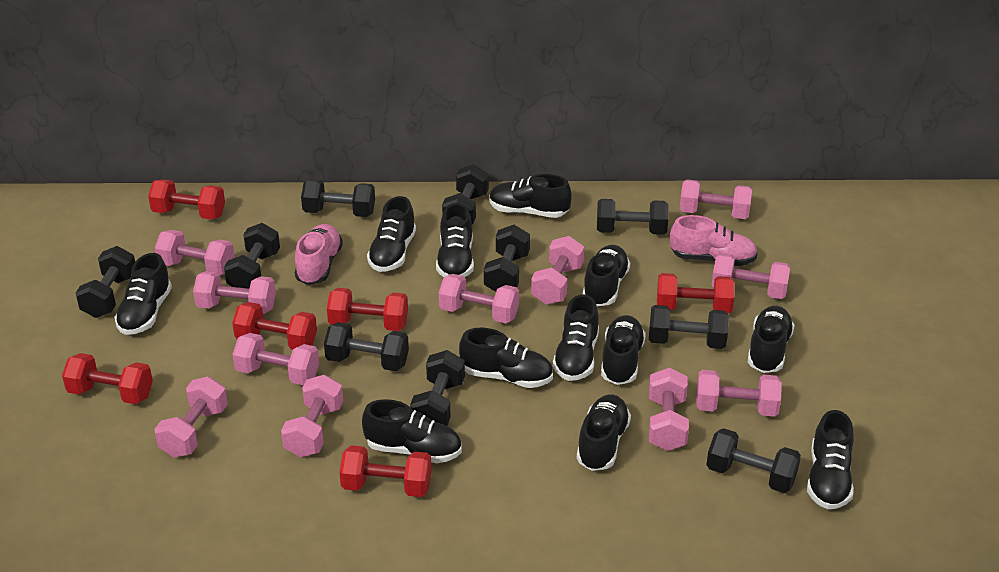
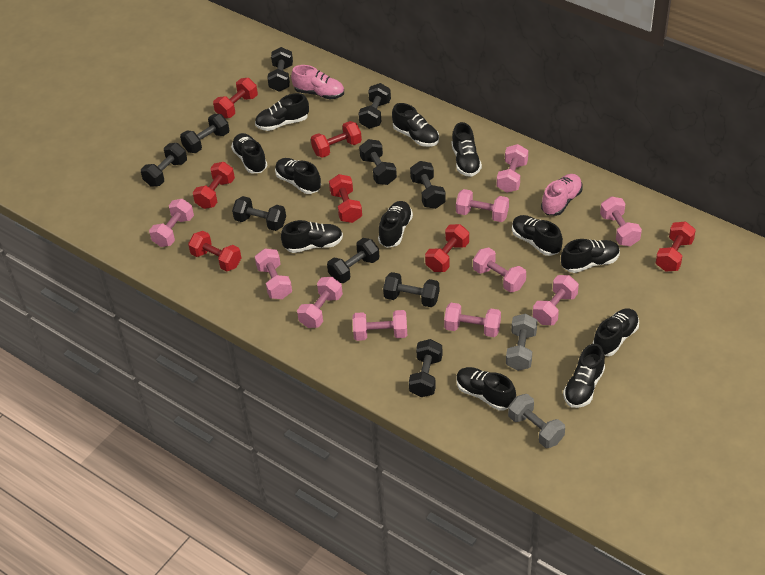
grey dumbbell: none = 0 -> [506,313,537,371] [508,394,565,448] = 2
pink dumbbell: [154,376,228,457] [155,230,235,275] [193,271,276,314] [232,333,319,385] [281,375,343,457] [439,274,519,323] [531,236,584,305] [649,368,689,451] [680,179,752,219] [696,370,782,417] [712,253,790,299] = 11 -> [149,199,194,247] [255,248,292,299] [297,277,343,328] [353,310,407,341] [444,303,501,337] [456,189,509,222] [473,247,526,293] [497,144,528,193] [533,275,579,325] [600,196,642,246] = 10
red dumbbell: [62,353,153,404] [148,179,225,219] [232,302,317,350] [327,288,408,331] [339,445,432,497] [657,273,735,314] = 6 -> [188,231,241,271] [193,162,235,209] [213,78,258,118] [311,121,362,158] [329,174,362,223] [425,224,469,272] [656,221,696,272] = 7

